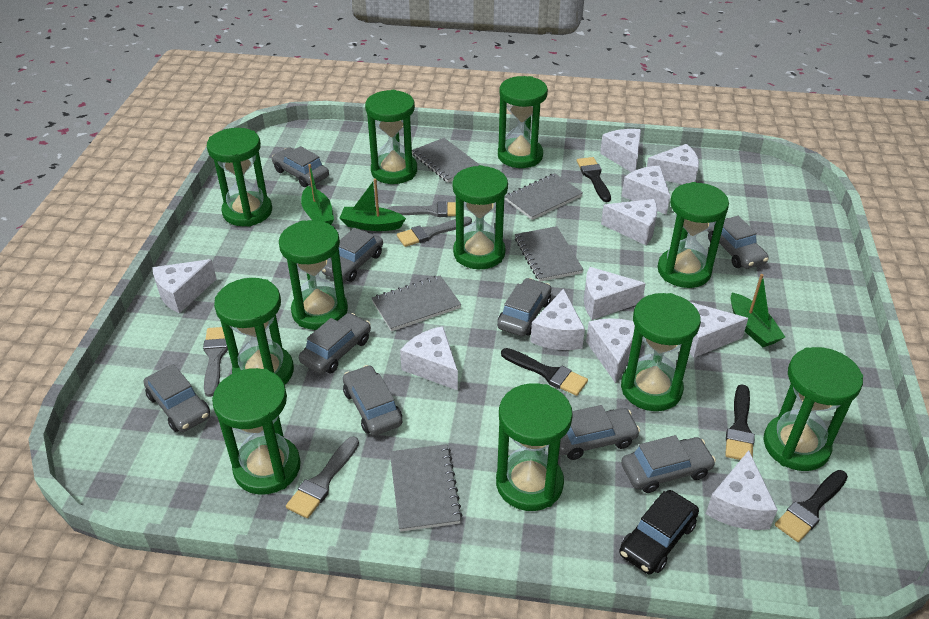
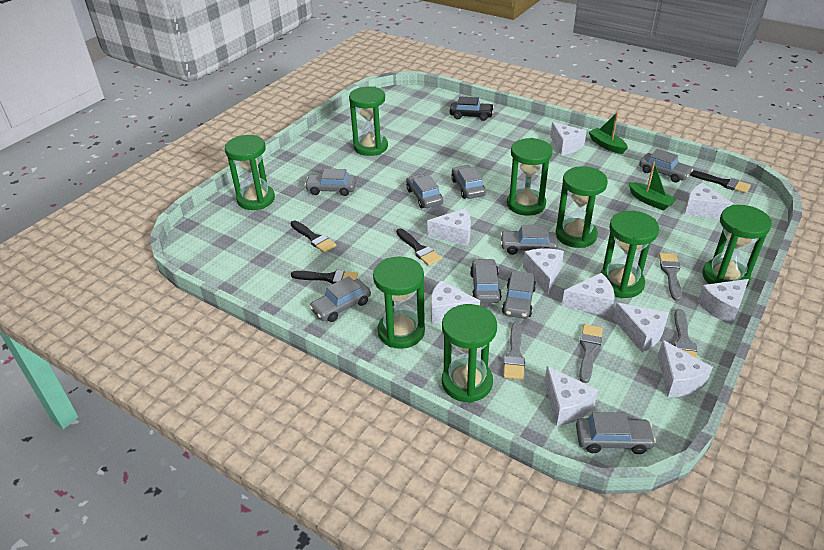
green boat: [301,164,334,224] [340,179,406,231] [730,274,785,347] = 3 -> [589,112,628,154] [628,161,677,211] = 2
green hourglass: [207,128,272,227] [212,368,301,495] [214,278,294,384] [279,220,348,330] [365,90,417,184] [453,165,508,269] [496,383,573,511] [498,76,548,168] [621,293,701,411] [658,182,729,288] [763,347,863,471] = 11 -> [225,135,275,210] [349,86,388,156] [373,257,425,349] [442,304,497,403] [507,138,552,216] [556,166,608,248] [600,211,659,298] [702,205,772,287] = 8
grey notebook: [372,276,461,331] [390,444,463,532] [412,138,480,183] [505,173,583,220] [515,226,584,282] = 5 -> none = 0
white cheese: [152,259,217,314] [400,326,458,390] [530,289,585,350] [584,267,646,320] [586,318,635,383] [600,129,641,172] [601,199,658,245] [622,166,670,215] [647,144,699,184] [690,302,748,358] [706,450,778,530] = 11 -> [427,208,471,246] [431,280,480,324] [523,248,564,295] [545,366,598,426] [550,122,586,155] [562,273,615,317] [613,303,669,352] [658,340,713,397] [685,183,734,219] [698,279,749,325] = 10

